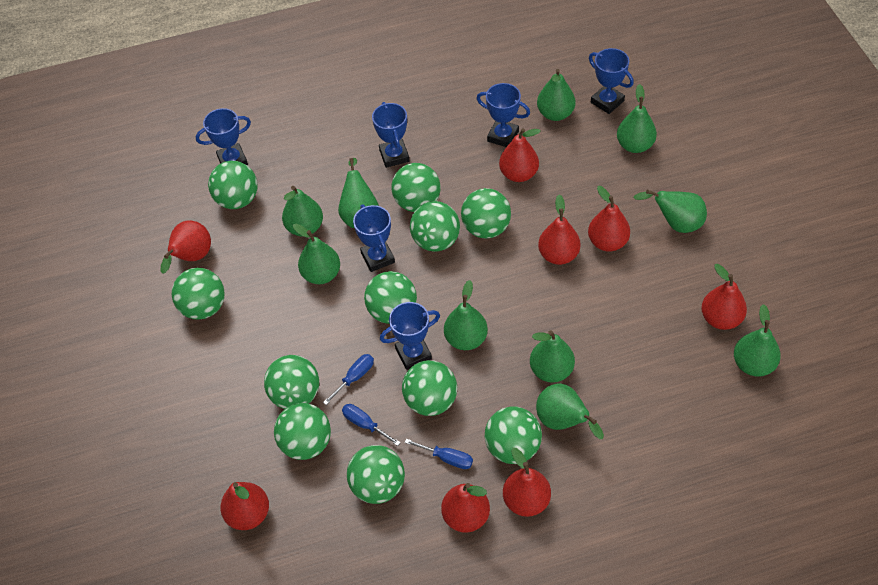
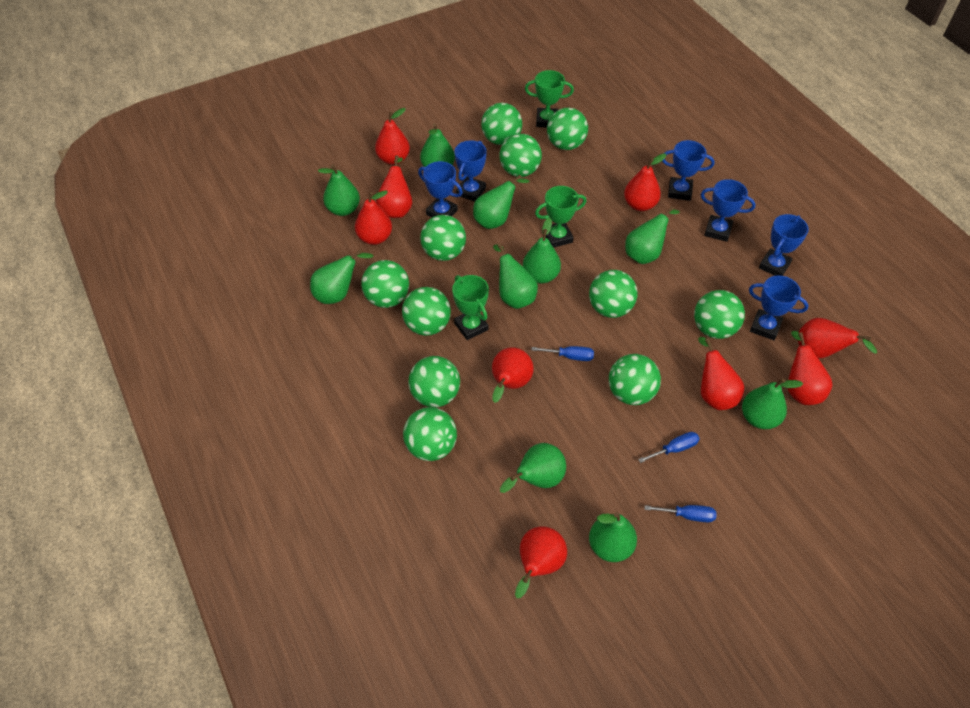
green trophy: none = 0 -> [452,275,489,340] [525,70,574,127] [535,186,587,248] = 3
red pear: [161,220,211,274] [220,482,269,530] [441,483,490,533] [499,128,540,182] [503,448,551,517] [538,195,581,265] [588,186,630,252] [701,264,747,330] = 8 -> [355,190,392,245] [375,108,410,165] [376,155,412,218] [492,347,534,403] [515,526,567,598] [624,153,666,211] [698,337,744,410] [787,331,833,405] [798,318,877,359] = 9

